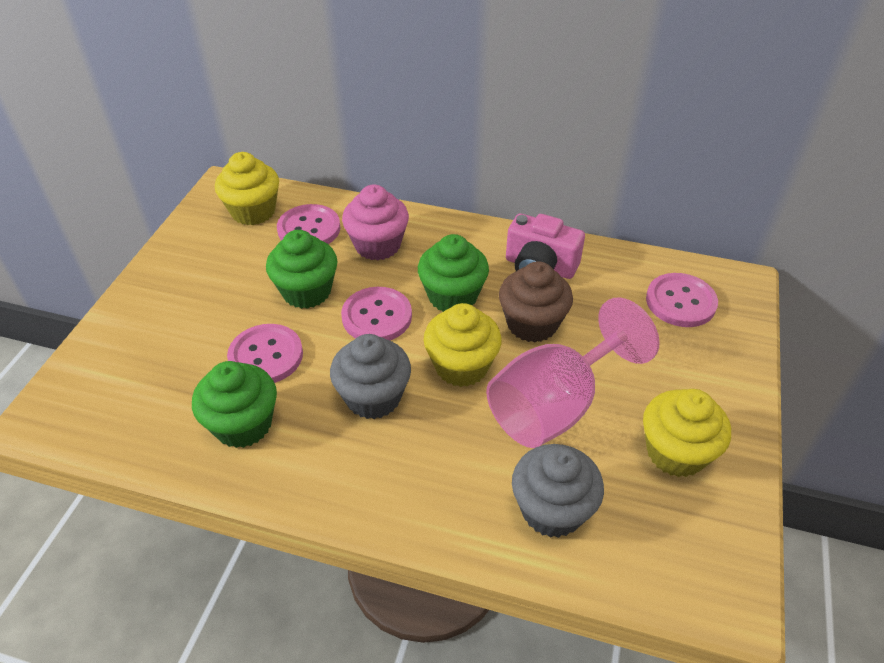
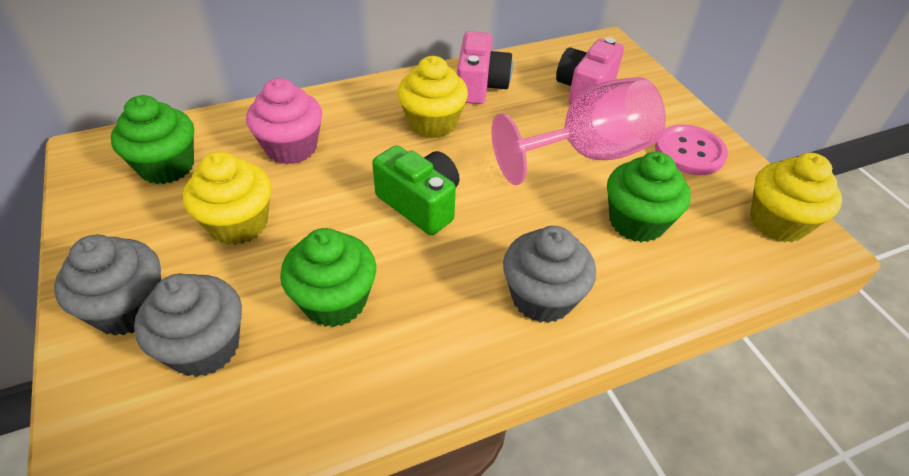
brown cupcake: [499,261,573,343] = 1 -> none = 0
green camera: none = 0 -> [372,145,459,235] = 1
grey cupcake: [330,334,411,419] [512,444,604,538] = 2 -> [54,235,161,336] [134,274,242,377] [503,226,596,323] = 3
pink button: [227,324,303,383] [277,204,341,244] [341,287,412,340] [646,273,718,327] = 4 -> [655,124,728,175] = 1
pink camera: [506,213,585,279] = 1 -> [457,31,513,104] [556,37,624,104] = 2

